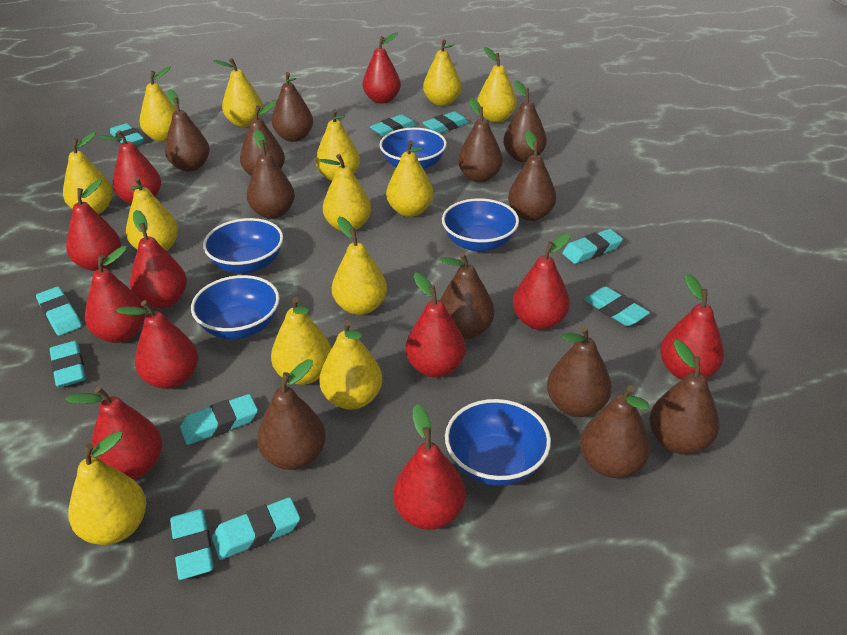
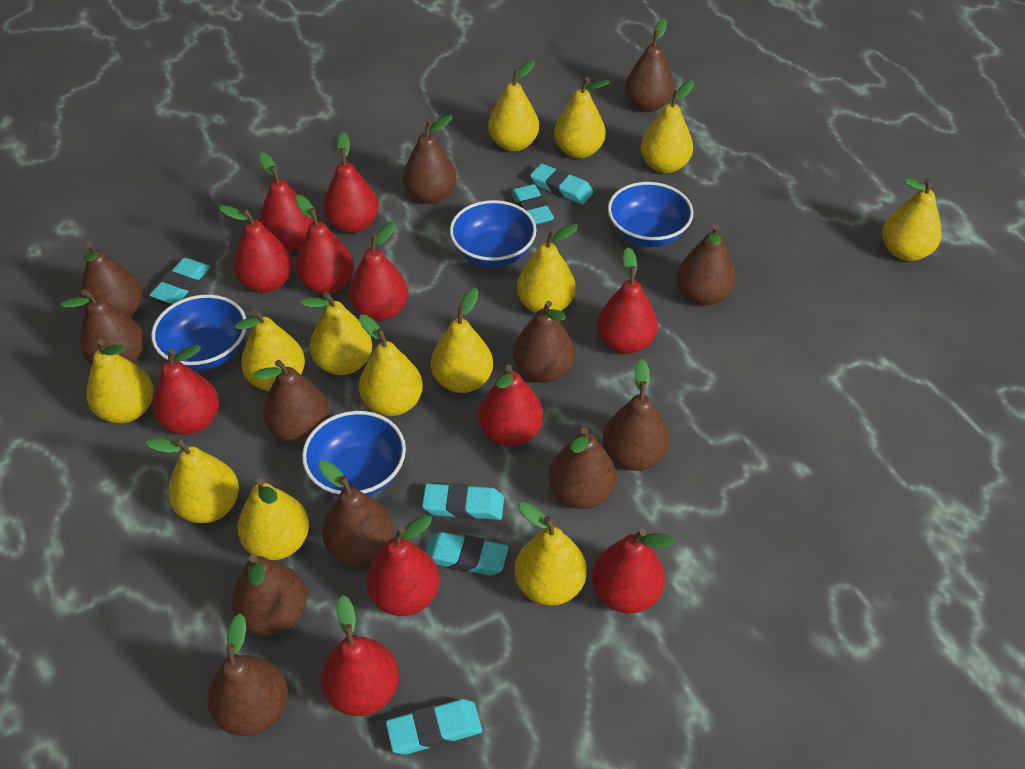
blue bowl: [191,275,280,339] [203,218,283,274] [379,128,447,170] [442,198,519,252] [445,399,551,486] = 5 -> [151,294,246,371] [302,411,406,497] [450,200,537,267] [608,182,694,247] = 4
turquoise eraser: [36,287,82,336] [50,341,86,388] [110,123,144,145] [170,509,214,580] [180,394,258,445] [212,497,300,560] [370,114,417,137] [422,111,469,133] [562,229,623,264] [584,286,650,326] = 10 -> [149,258,210,304] [386,699,482,754] [422,483,504,520] [425,532,508,576] [511,184,554,225] [530,163,593,205] = 6

